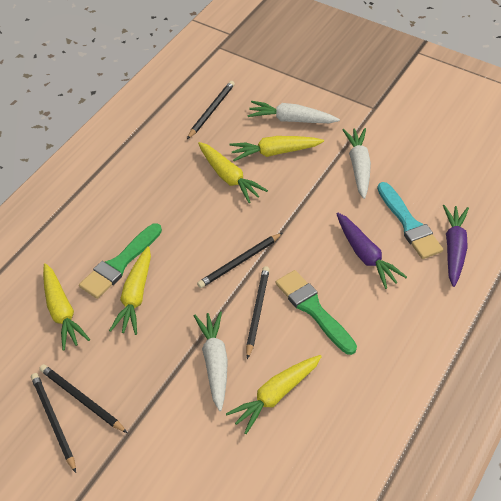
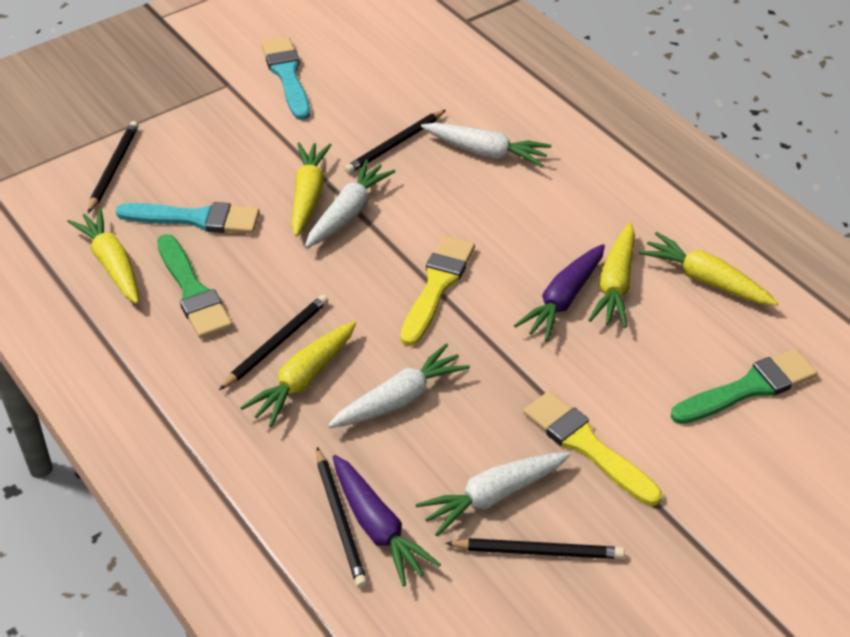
turquoise brush: [377,182,443,259] = 1 -> [115,202,260,234] [261,37,310,120] = 2
white carrot: [194,311,228,411] [248,101,340,123] [342,128,371,199] = 3 -> [305,159,396,248] [328,343,470,428] [415,452,570,536] [421,123,551,167] = 4
yellow brush: none = 0 -> [400,235,475,346] [523,391,662,506] = 2

